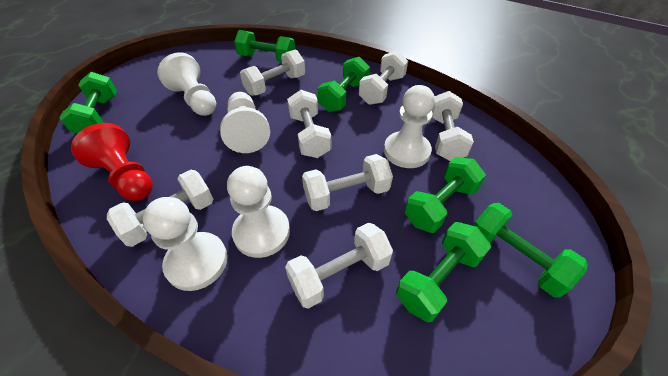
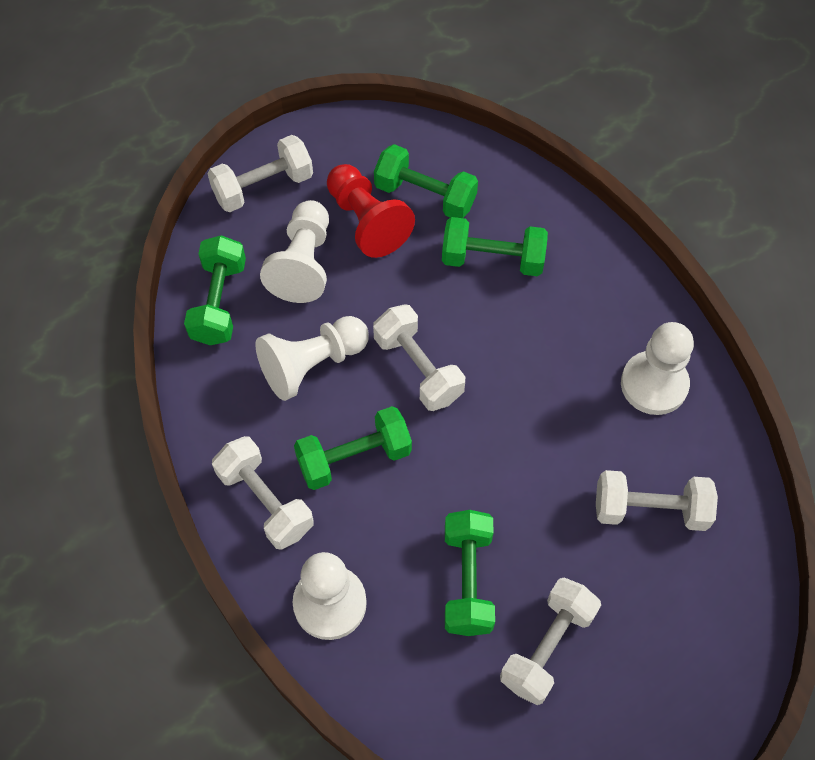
green dumbbell: [59,72,117,134] [234,30,295,62] [317,57,370,112] [396,222,491,322] [405,157,486,233] [473,203,588,297] = 6 -> [184,235,246,345] [294,406,412,490] [374,144,478,218] [442,217,548,276] [445,510,495,636] = 5
white dumbbell: [107,170,214,247] [240,50,305,96] [285,223,393,309] [287,90,331,158] [302,154,393,211] [359,51,408,105] [432,91,474,161] = 7 -> [208,135,313,212] [212,436,314,550] [373,304,465,411] [500,578,601,705] [596,470,718,531] = 5
white pawn: [143,197,227,291] [157,52,216,116] [220,92,270,153] [227,166,290,258] [384,85,435,168] = 5 -> [255,316,369,401] [260,200,329,303] [292,552,367,640] [621,322,694,415] = 4

